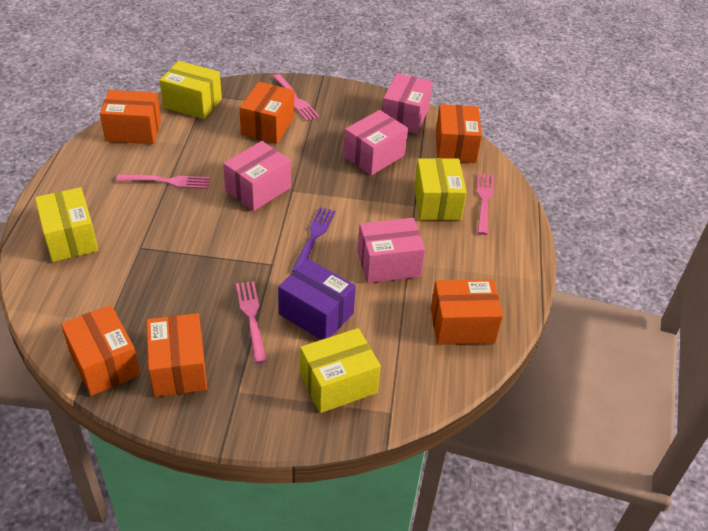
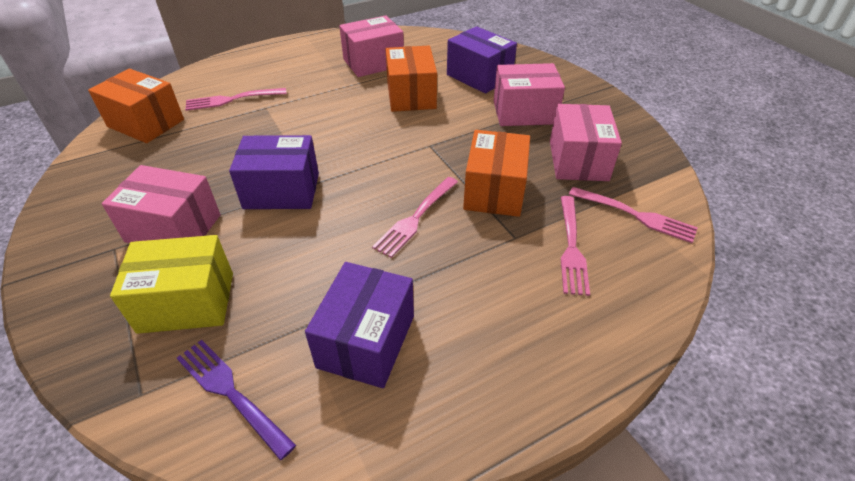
orange box: [61,305,140,396] [100,90,161,144] [146,313,207,397] [240,82,294,144] [431,279,503,345] [436,104,482,163] = 6 -> [88,69,184,143] [386,46,437,112] [463,130,530,217] = 3
purple box: [278,259,356,340] = 1 -> [229,135,319,209] [305,262,414,388] [447,26,517,94] = 3
yellow box: [35,187,98,262] [160,61,222,119] [300,328,381,413] [414,158,467,220] = 4 -> [110,235,233,334] = 1

